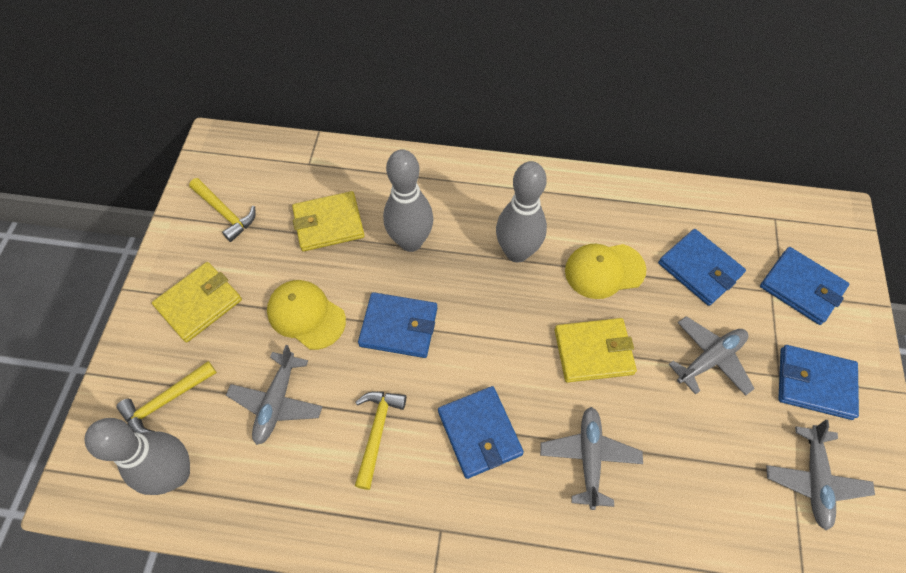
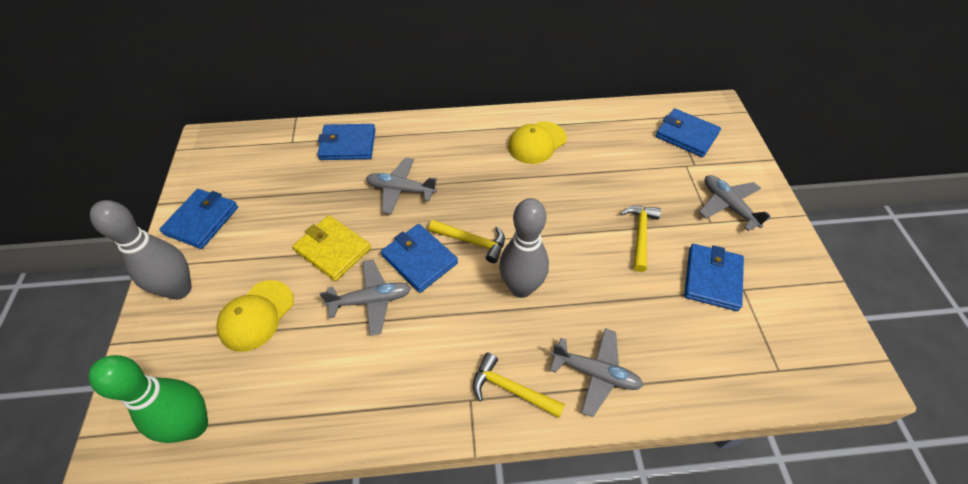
green bowling pin: none = 0 -> [89,355,208,443] = 1
grey bowling pin: [85,418,190,495] [383,149,433,252] [496,161,547,263] = 3 -> [90,200,192,300] [499,198,549,298] = 2
yellow wallet: [152,262,242,343] [292,191,365,251] [555,318,637,383] = 3 -> [293,215,371,281] = 1

